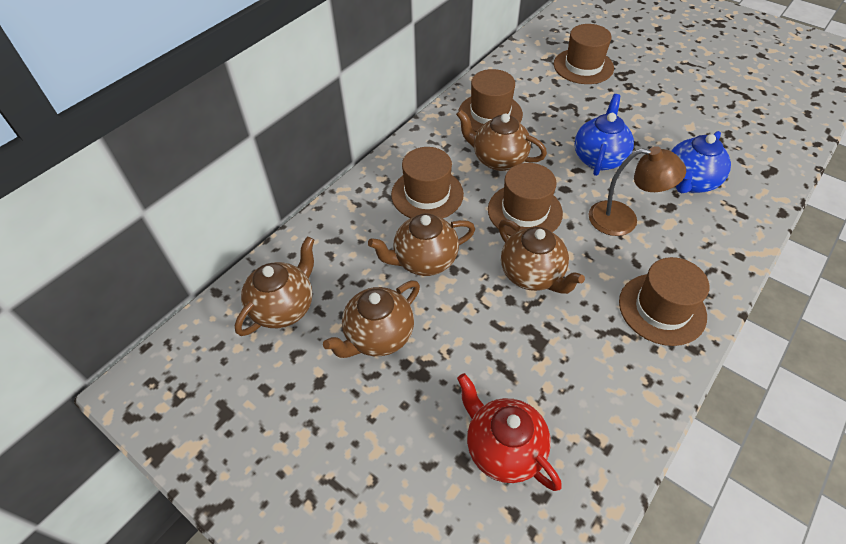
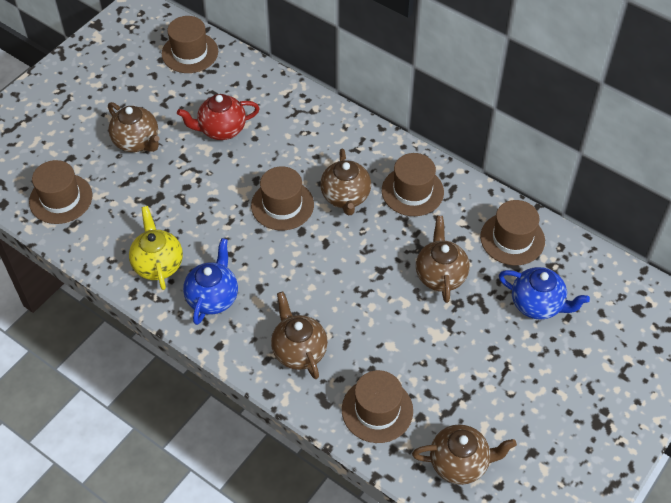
brown hat: [391,147,464,219] [459,69,523,132] [488,163,563,236] [554,24,614,84] [619,257,709,346] = 5 -> [29,160,92,224] [162,16,218,73] [251,166,314,230] [342,370,413,443] [382,153,444,216] [480,200,545,265] = 6
brown lamp: [588,146,686,236] = 1 -> none = 0
yellow teapot: none = 0 -> [129,206,183,290] = 1

